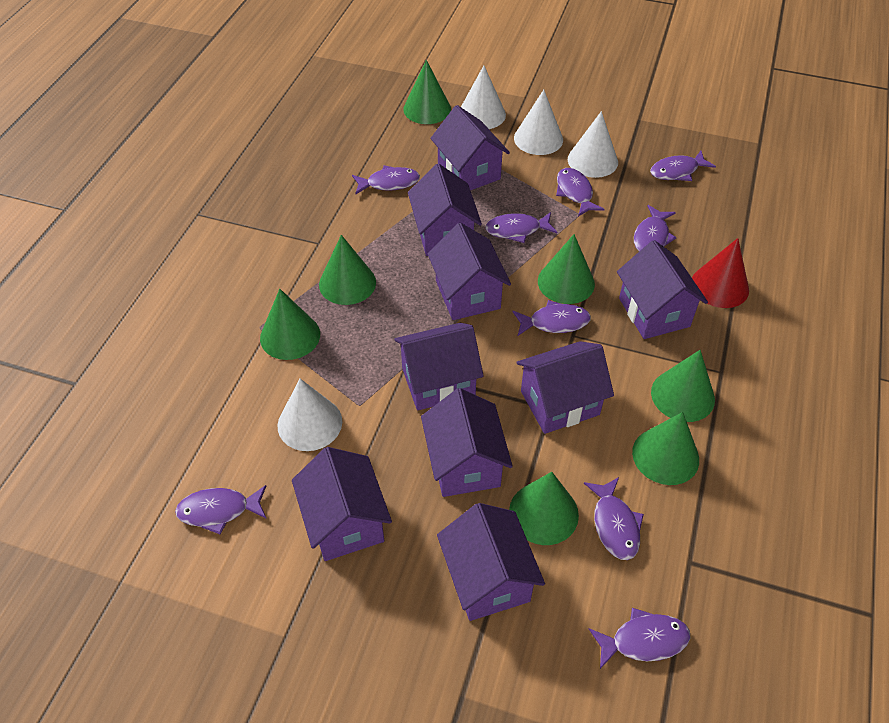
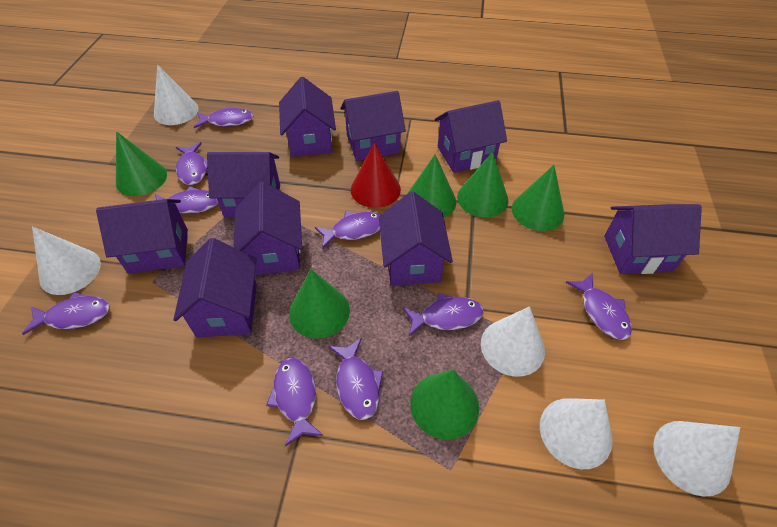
green cone: [260,289,320,360] [319,235,376,305] [403,60,451,124] [509,472,579,545] [538,234,595,304] [632,412,699,485] [651,350,715,422] = 7 -> [116,131,167,196] [289,269,350,339] [407,154,456,218] [411,370,479,440] [457,152,508,217] [512,165,564,231] = 6
white cone: [278,379,342,451] [461,65,506,129] [514,90,563,155] [568,111,618,178] = 4 -> [32,226,101,295] [154,64,199,125] [481,307,545,377] [540,398,613,469] [653,421,740,497] = 5

